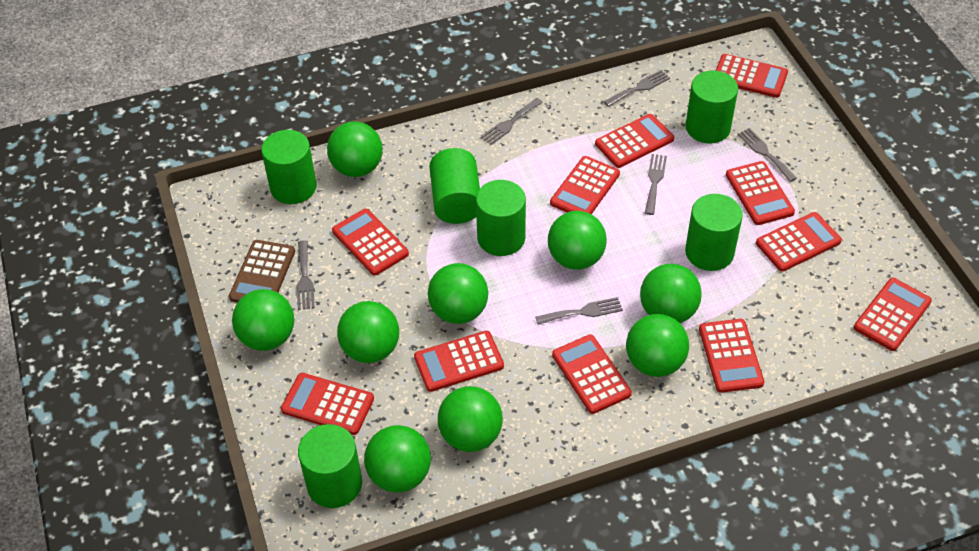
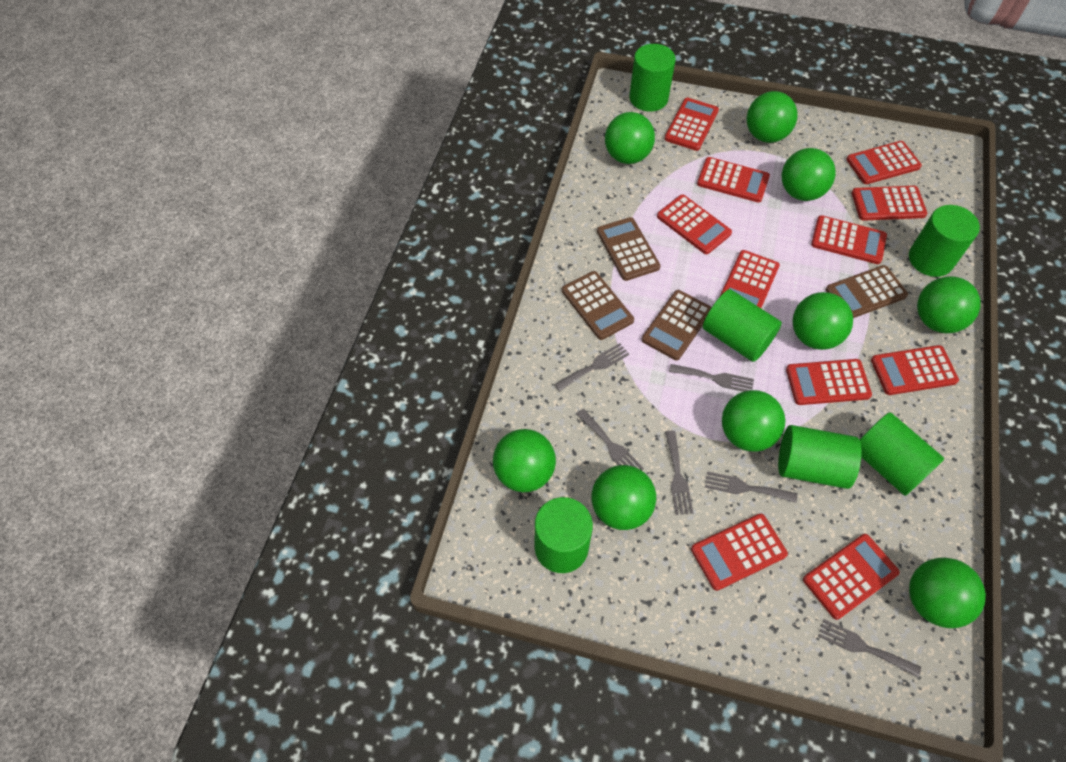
brown calculator: [229,240,295,303] = 1 -> [562,271,634,340] [597,217,661,281] [641,290,712,360] [826,265,908,318] = 4

